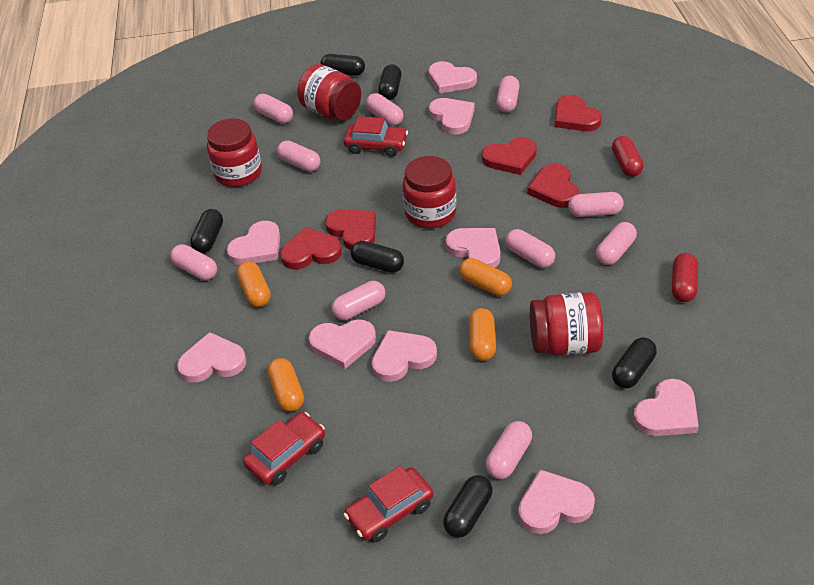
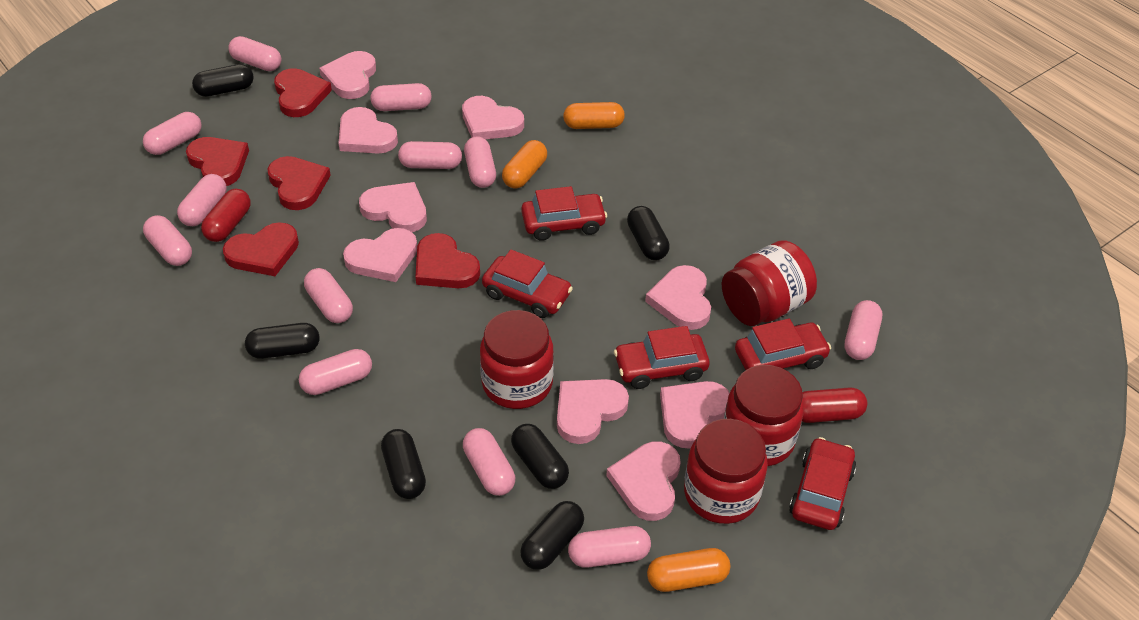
orange capsule: [237,261,271,307] [267,358,304,412] [459,258,512,296] [469,308,496,361] = 4 -> [502,140,547,189] [563,102,625,129] [647,548,731,592] = 3
pink capsule: [170,244,217,280] [254,94,293,124] [277,140,320,172] [332,281,386,320] [366,93,404,126] [486,421,532,479] [496,76,520,113] [505,229,555,268] [568,192,624,217] [596,222,637,265] = 10 -> [143,112,202,155] [143,215,192,266] [177,174,227,226] [228,36,281,71] [299,349,372,395] [304,268,353,323] [370,83,432,111] [398,141,462,169] [463,428,515,496] [464,137,496,188] [568,526,651,568] [844,300,882,360] = 12
red car: [243,412,325,485] [344,116,408,157] [344,466,433,542] = 3 -> [482,250,573,318] [521,186,607,241] [614,326,710,389] [735,319,831,370] [789,437,856,530] = 5

